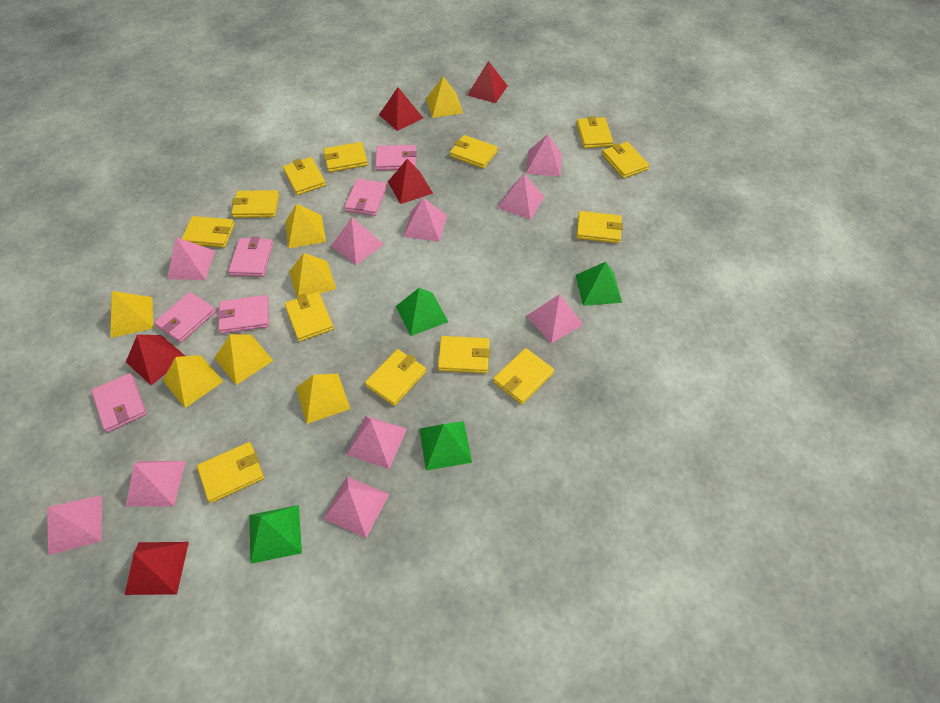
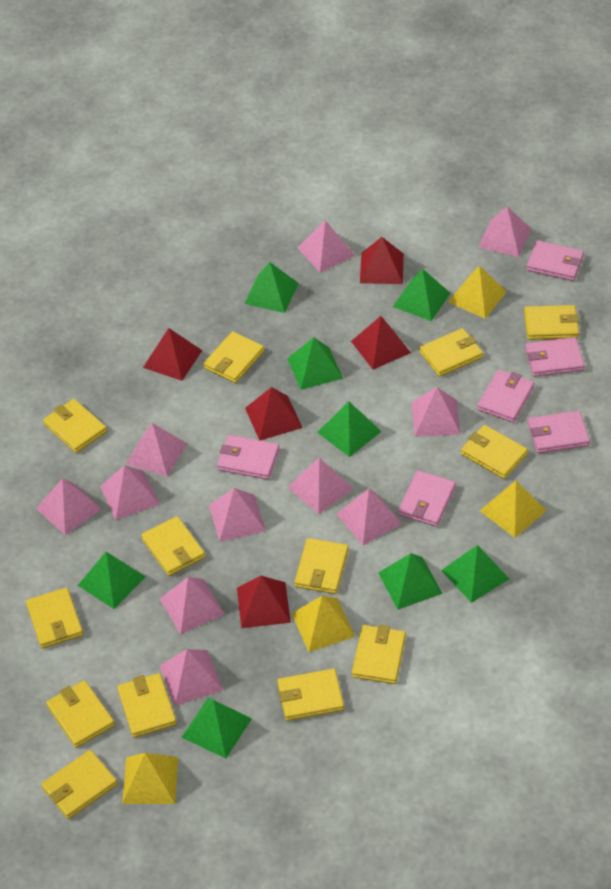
green pyramid: [249,505,302,564] [396,288,448,336] [419,421,472,471] [576,262,622,306] = 4 -> [78,552,145,609] [182,698,252,759] [244,262,299,313] [287,337,343,390] [317,401,382,457] [378,553,443,609] [393,268,450,321] [441,545,509,603] = 8
pink pyramid: [47,495,102,555] [125,461,186,507] [167,237,215,280] [323,476,389,538] [331,217,384,265] [347,416,407,469] [403,198,447,242] [498,174,545,220] [526,134,562,176] [527,294,583,344] = 10 -> [36,478,102,535] [100,465,160,520] [126,423,187,477] [160,577,225,634] [160,649,223,706] [209,488,266,542] [288,458,353,514] [298,220,355,273] [337,489,402,545] [411,387,461,437] [479,207,531,257] = 11
yellow pyramid: [110,291,153,338] [163,355,224,408] [214,334,273,385] [285,204,326,249] [289,253,336,297] [296,374,350,424] [426,76,463,118] = 7 -> [122,753,178,804] [292,596,355,652] [448,266,507,319] [480,481,547,538] = 4

